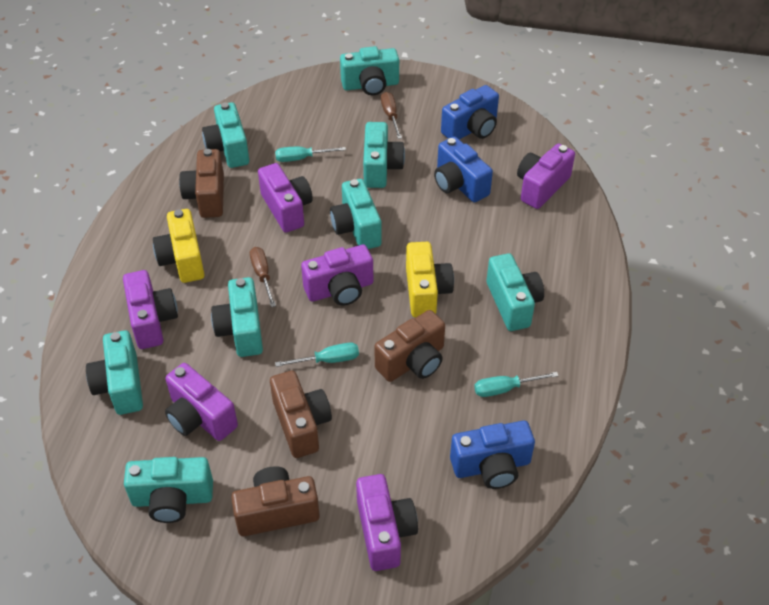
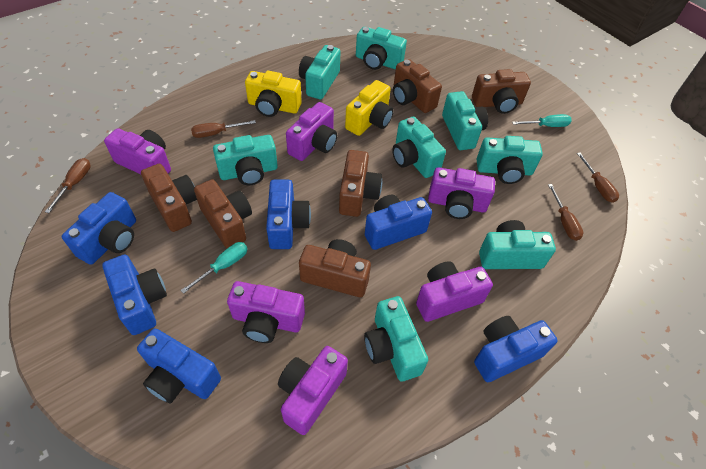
blue camera: [434,137,493,202] [441,85,499,140] [450,421,535,489] = 3 -> [62,192,136,265] [102,254,167,335] [137,329,221,404] [266,180,311,249] [365,195,432,250] [474,316,558,382] = 6
brown camera: [179,149,224,218] [231,466,320,536] [270,371,332,458] [375,310,445,382] = 4 -> [141,164,197,232] [194,179,252,248] [299,239,371,297] [339,150,382,217] [393,59,442,113] [472,69,531,114] = 6
brown screwdriver: [250,247,276,307] [381,92,402,139] = 2 -> [45,158,91,213] [191,120,256,138] [548,184,583,241] [577,152,619,203] = 4
turquoise screwdriver: [275,147,346,162] [275,343,359,367] [474,372,558,397] = 3 -> [180,242,248,294] [512,114,572,127] = 2

